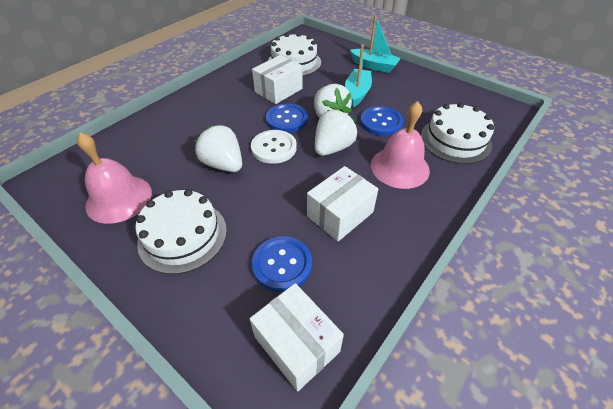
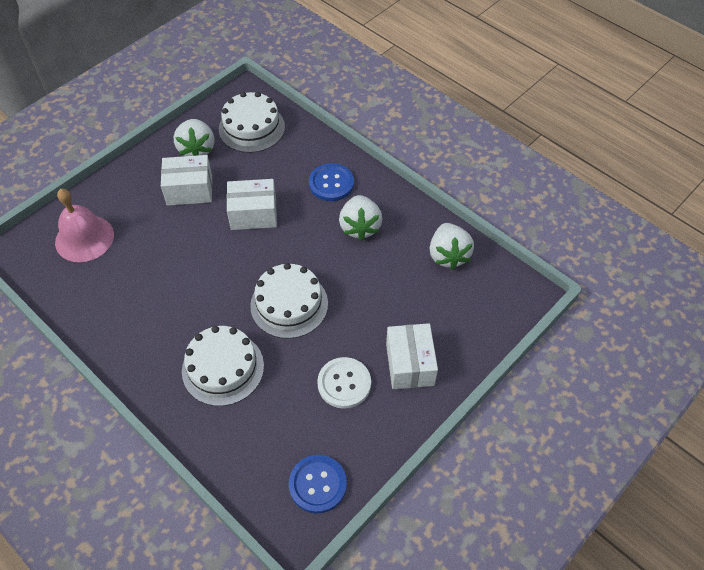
blue button: [252,236,312,292] [266,103,308,133] [360,106,404,136] = 3 -> [289,455,347,514] [309,163,354,201] = 2
pink bell: [77,132,152,224] [371,101,430,189] = 2 -> [55,189,114,262] = 1
turquoise boat: [345,44,372,107] [350,15,401,73] = 2 -> none = 0

